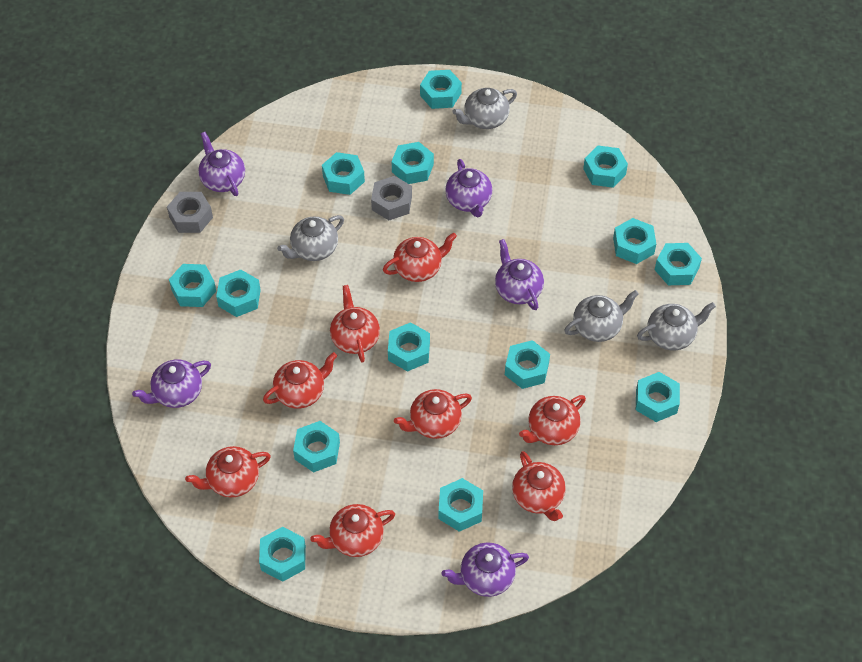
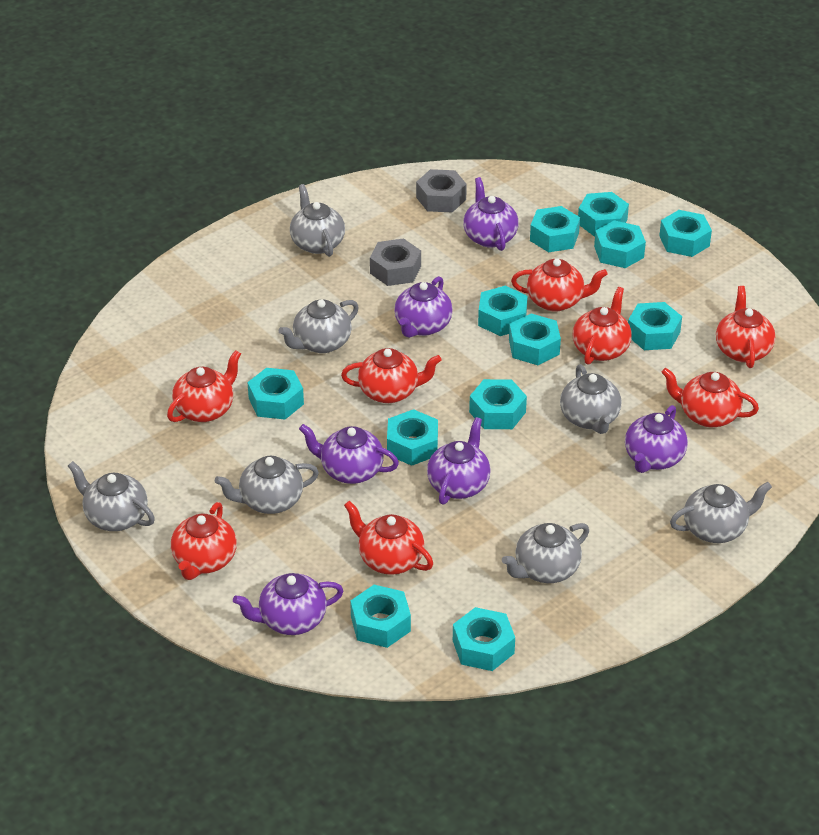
grey teapot: [277,215,344,261] [452,88,517,129] [564,290,639,342] [637,302,716,350] = 4 -> [68,461,155,531] [215,456,319,514] [278,299,359,353] [290,184,345,257] [502,523,589,583] [560,364,621,434] [670,482,772,543] = 7
purple teapot: [132,360,211,408] [198,132,245,196] [442,542,529,597] [445,159,492,217] [495,239,544,310] = 5 -> [233,573,343,635] [299,424,399,484] [394,276,453,338] [427,417,491,505] [463,177,519,251] [625,405,688,473] = 6
turquoise nut: [169,264,216,307] [216,270,261,317] [259,527,306,582] [293,421,340,473] [322,152,365,195] [388,322,430,372] [392,142,434,184] [420,70,462,109] [439,478,483,532] [505,340,550,389] [583,145,628,188] [613,218,656,264] [636,372,680,422] [655,243,702,285] = 14 -> [247,368,304,419] [350,585,411,648] [387,409,438,466] [453,607,515,671] [469,379,527,429] [478,286,528,336] [509,313,561,365] [530,206,580,252] [578,192,629,237] [594,220,646,268] [628,302,682,350] [659,210,712,257] = 12

